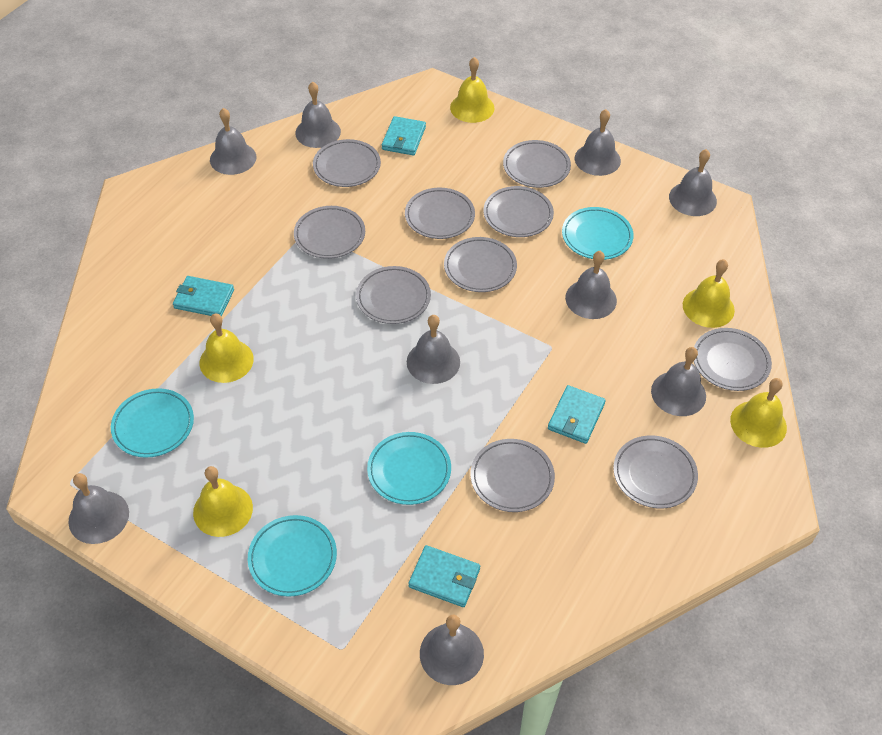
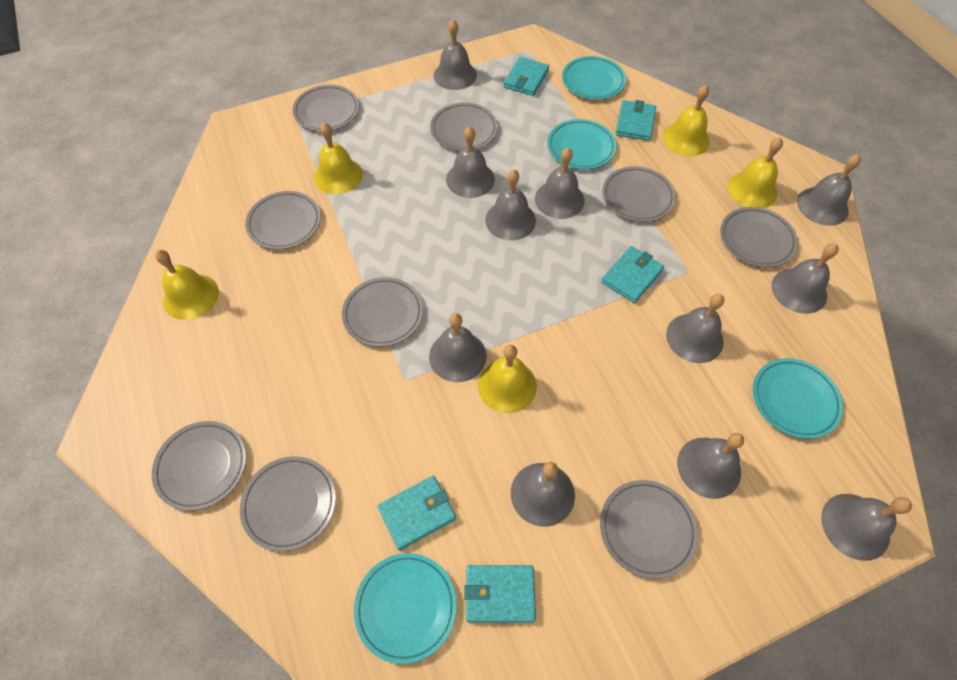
grey bell: [68,473,129,544] [210,108,256,175] [295,82,341,148] [407,315,460,384] [420,615,484,685] [565,251,617,319] [575,109,621,176] [651,347,706,416] [669,149,717,216] = 9 -> [429,313,487,382] [433,19,477,90] [446,126,495,198] [485,169,536,240] [511,462,575,527] [535,148,584,219] [666,294,724,363] [677,433,744,499] [772,243,839,314] [797,154,861,226] [821,494,912,561] = 11
grey plate: [294,206,365,259] [313,139,381,187] [356,266,431,324] [405,188,475,239] [444,237,517,292] [470,439,555,512] [483,186,554,237] [503,140,571,188] [613,435,698,508] [694,328,772,391] = 10 -> [152,421,246,511] [240,456,336,551] [245,191,321,250] [292,85,359,131] [342,277,423,347] [430,102,498,151] [600,480,698,579] [603,166,676,222] [720,207,798,267] = 9
turquoise wallet: [173,276,234,317] [382,116,426,156] [408,545,480,607] [548,385,606,444] = 4 -> [378,476,456,551] [464,565,536,623] [504,57,549,96] [601,246,664,303] [615,100,656,141] = 5

